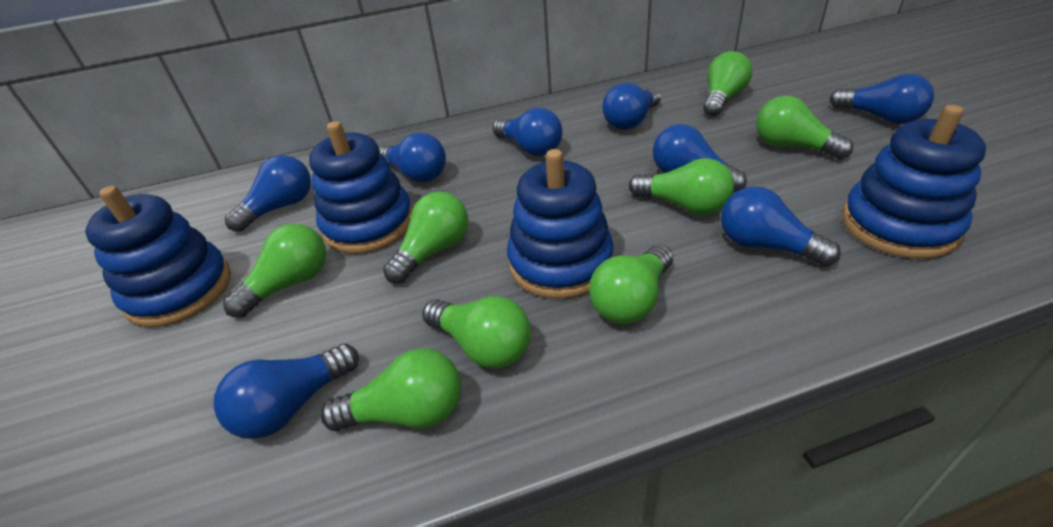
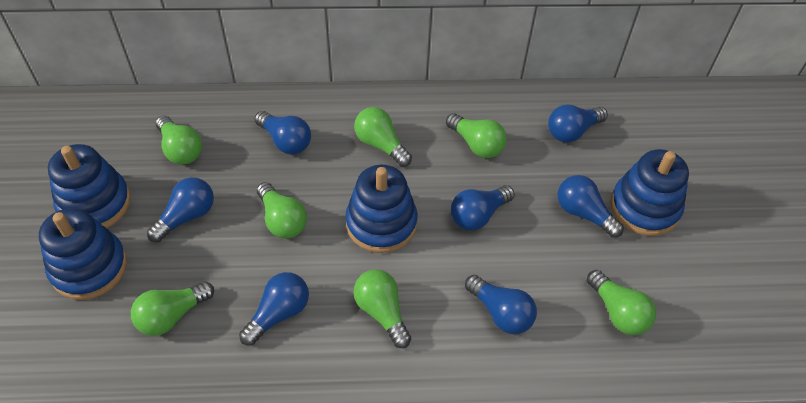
blue light bulb: [214,344,359,439] [225,155,311,232] [379,133,446,182] [493,108,562,156] [602,83,661,130] [653,124,747,193] [721,186,841,267] [830,74,934,124] = 8 -> [147,177,214,242] [239,272,309,346] [254,111,311,155] [451,185,515,230] [465,275,537,334] [548,105,608,143] [557,175,624,238] = 7
green light bulb: [223,224,326,318] [320,348,461,431] [383,191,468,283] [422,296,531,369] [589,244,673,324] [629,158,734,215] [703,51,752,116] [756,96,853,159] = 8 -> [131,281,214,336] [156,115,202,165] [257,182,307,238] [354,107,412,167] [354,269,411,348] [446,113,507,158] [587,270,656,335] = 7

